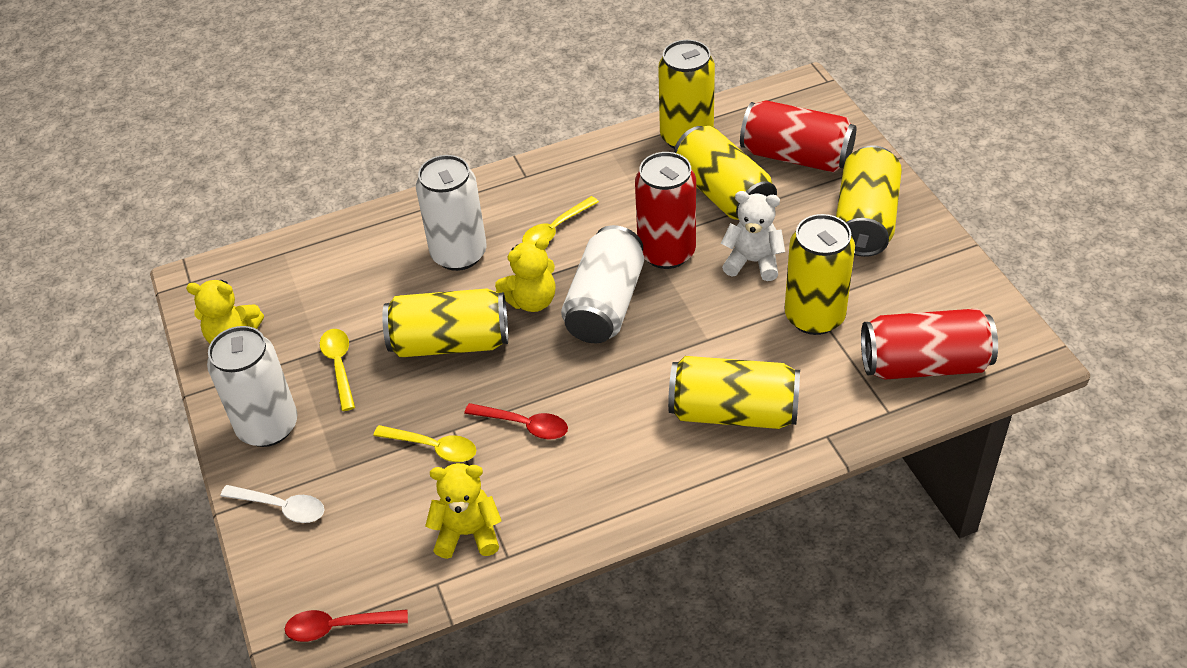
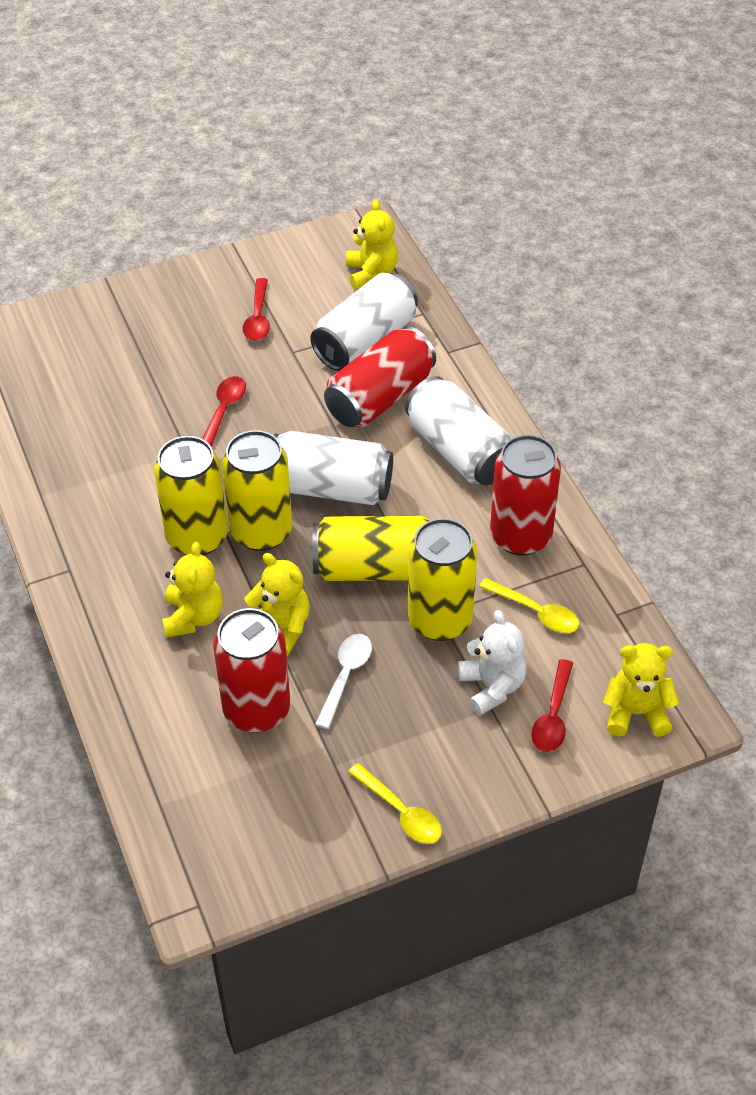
red spoon: [285,609,408,642] [464,403,568,439] = 2 -> [202,376,246,447] [243,278,270,341] [532,659,573,752] = 3
yellow can: [382,289,508,357] [658,40,715,149] [668,356,800,429] [674,126,777,220] [784,214,855,335] [836,145,902,257] = 6 -> [154,436,228,556] [222,430,292,551] [312,516,430,581] [408,518,477,641] = 4
yellow spoon: [320,329,355,411] [373,425,476,462] [522,196,599,242] = 3 -> [348,763,442,844] [479,578,580,633] = 2
yellow teddy bear: [186,280,264,343] [425,463,502,559] [495,237,555,312] = 3 -> [162,542,223,638] [244,553,310,656] [346,200,398,290] [603,643,679,737] = 4

